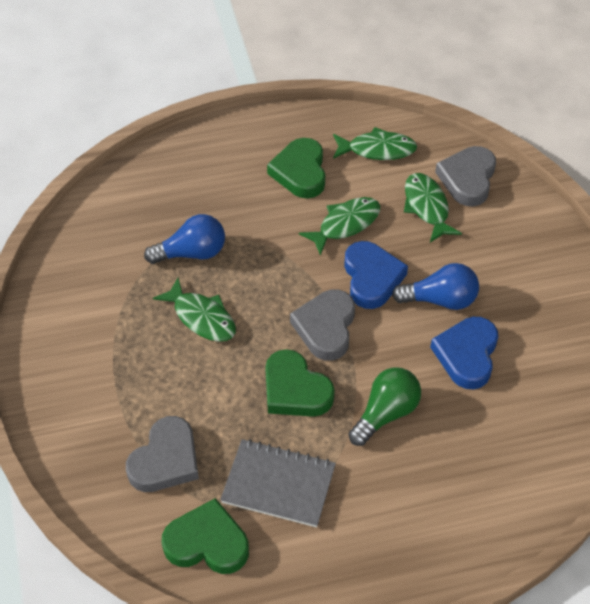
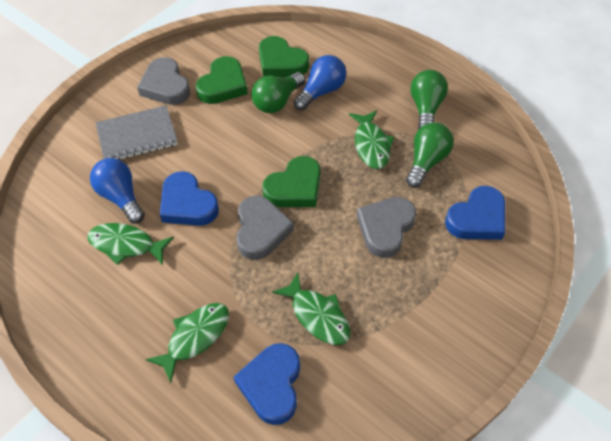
blue heart: [344,241,408,309] [430,317,498,389] = 2 -> [160,171,219,226] [234,343,300,425] [445,186,505,240] = 3
green light bulb: [349,367,421,446] = 1 -> [251,72,305,113] [406,122,454,188] [410,70,448,129] = 3

